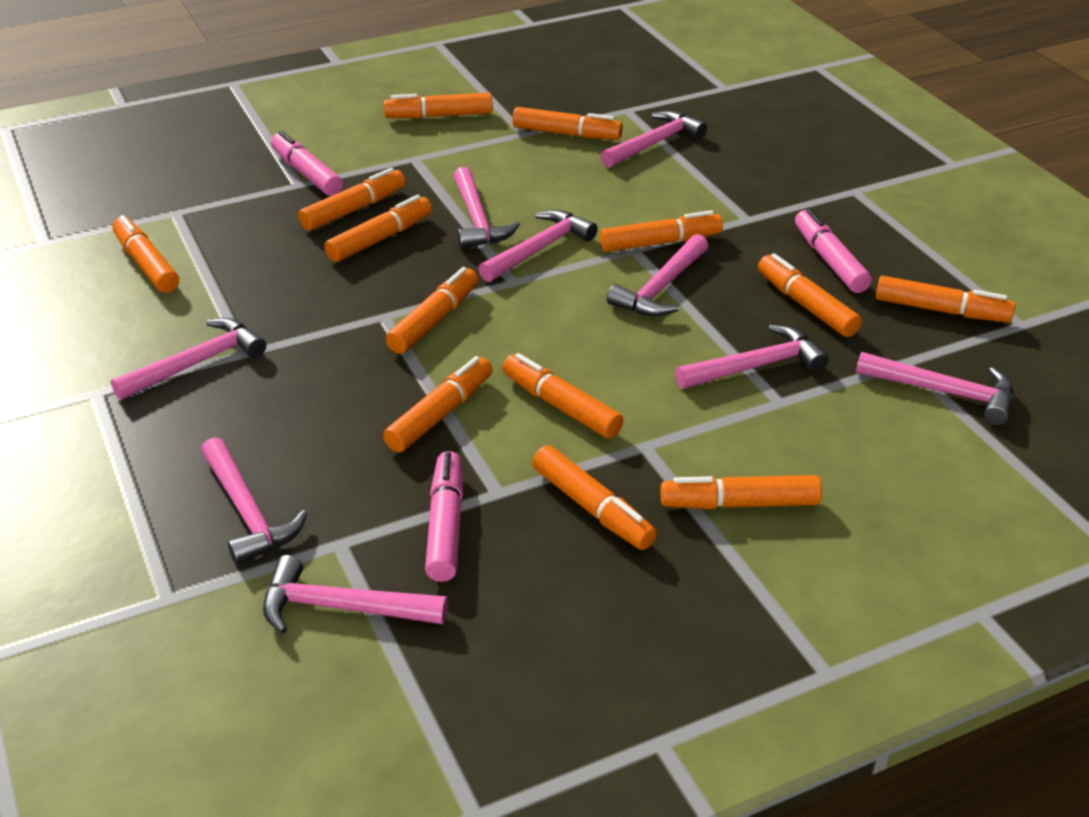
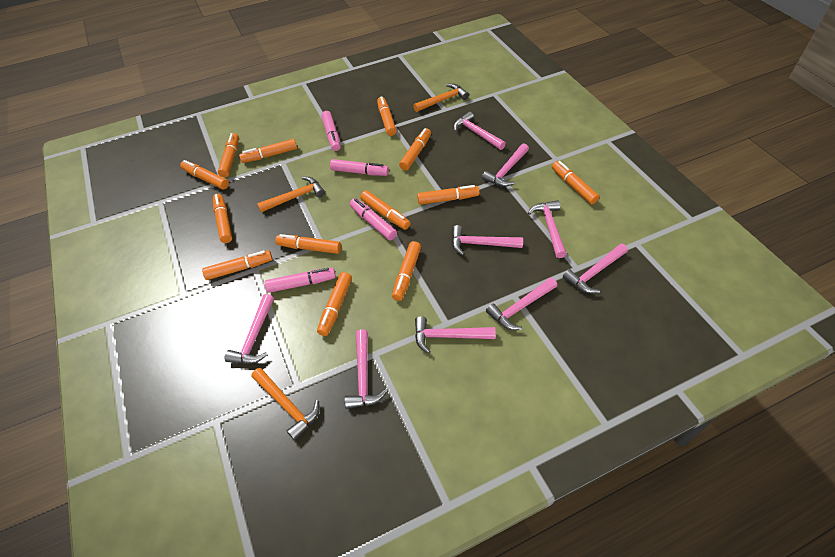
orange hammer: none = 0 -> [251,368,320,441] [257,177,325,212] [413,84,469,112] = 3
pink marker: [271,131,343,196] [425,451,463,582] [795,209,872,293] = 3 -> [265,268,336,293] [321,111,341,151] [330,159,389,176] [350,198,397,240] = 4

